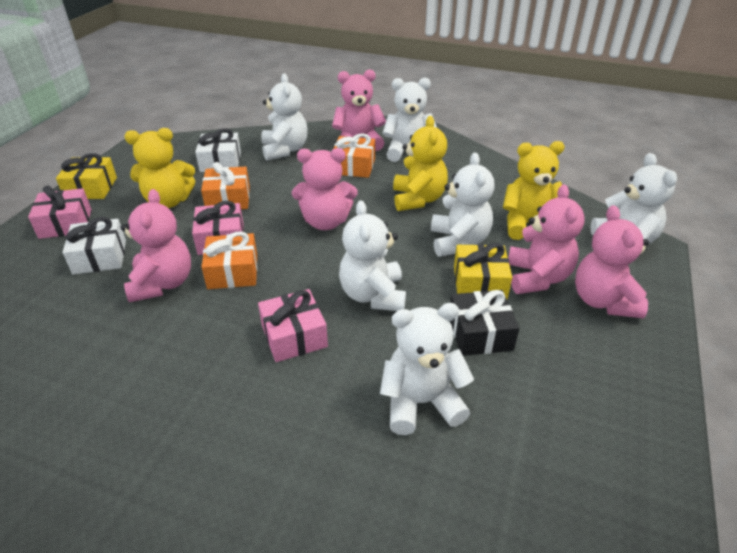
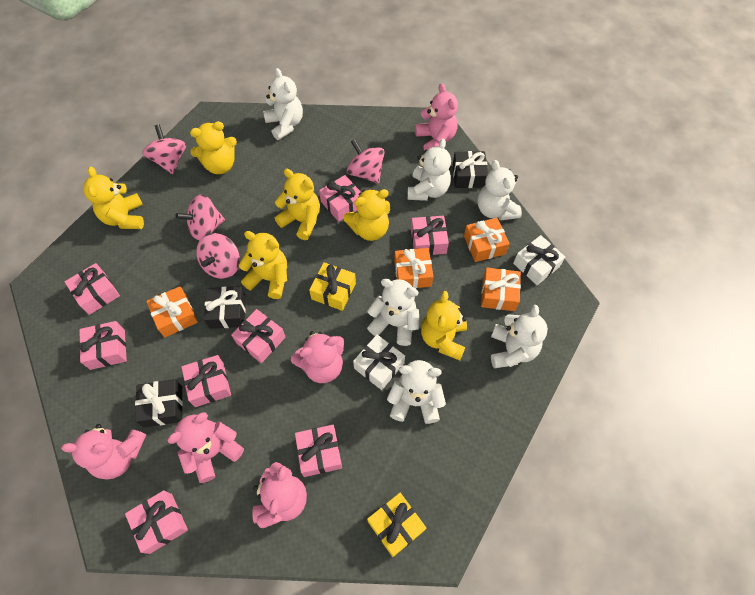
black gift: [450,290,519,356] = 1 -> [135,379,183,428] [204,286,246,329] [453,151,488,188] = 3
orange gift: [201,162,250,209] [202,231,257,289] [334,133,375,178] = 3 -> [146,286,198,337] [394,248,434,288] [464,218,510,262] [481,268,521,311] = 4
pink gift: [28,186,92,239] [192,201,244,255] [258,289,328,362] = 3 -> [64,263,120,315] [79,321,127,370] [125,490,188,554] [182,355,231,407] [231,309,286,363] [295,425,342,477] [319,175,362,222] [411,216,449,255] = 8
pink spinning top: none = 0 -> [142,124,186,174] [175,194,225,241] [196,233,240,279] [347,139,385,184] = 4
yellow teddy bear: [124,128,195,208] [393,116,448,211] [503,141,565,240] = 3 -> [83,167,144,229] [190,121,237,174] [239,231,287,299] [275,169,320,240] [344,189,390,241] [421,291,467,360] = 6

